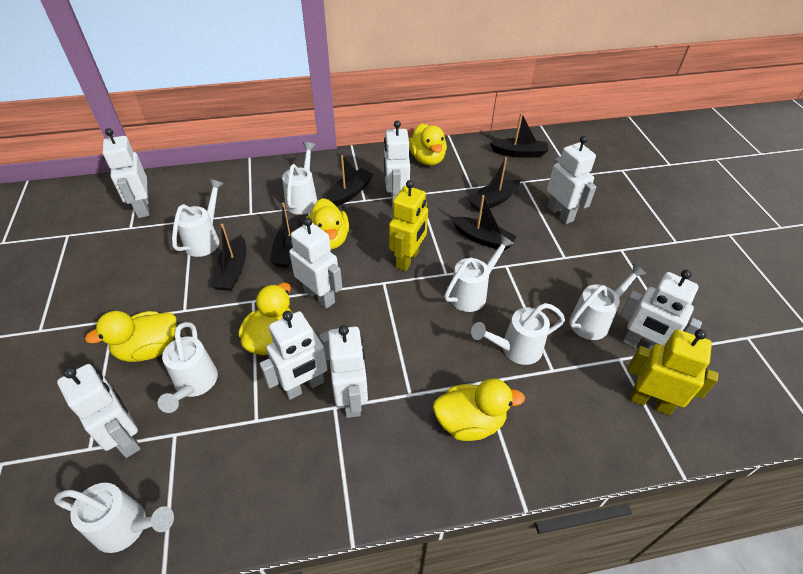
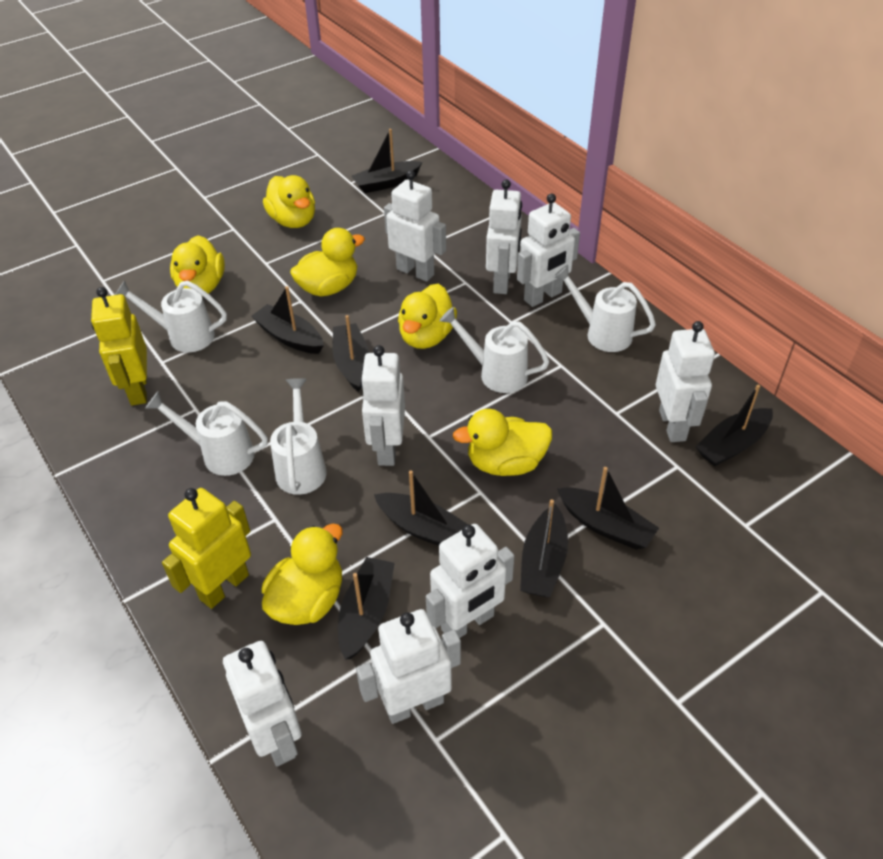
black boat: [211,224,246,291] [270,202,302,268] [325,155,374,207] [451,195,517,251] [467,157,520,212] [490,113,548,158] = 6 -> [251,286,324,354] [333,315,369,392] [338,557,394,659] [351,129,423,193] [374,471,468,546] [520,500,568,597] [557,467,659,550] [695,385,773,466] = 8
white watering can: [54,483,174,553] [158,322,218,413] [172,179,224,257] [282,142,317,215] [444,235,514,312] [471,303,565,365] [569,263,647,340] = 7 -> [115,280,227,352] [145,392,268,476] [270,378,327,495] [440,307,549,393] [554,265,656,352] = 5
yellow duck: [85,311,177,362] [239,283,293,355] [306,198,349,250] [409,123,447,166] [433,378,525,441] = 5 -> [170,235,225,296] [262,524,342,625] [263,175,315,228] [290,228,365,296] [398,284,457,349] [453,409,552,476] = 6

